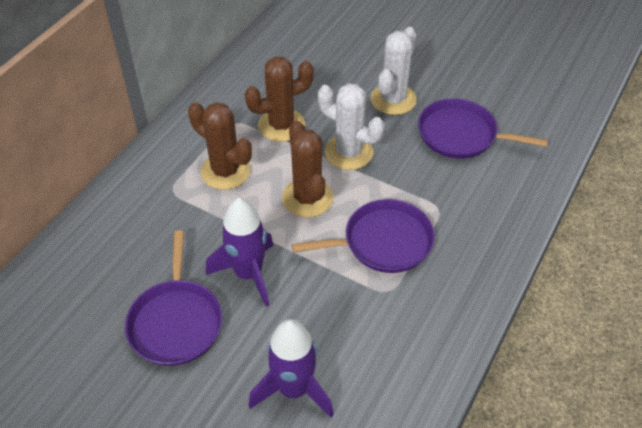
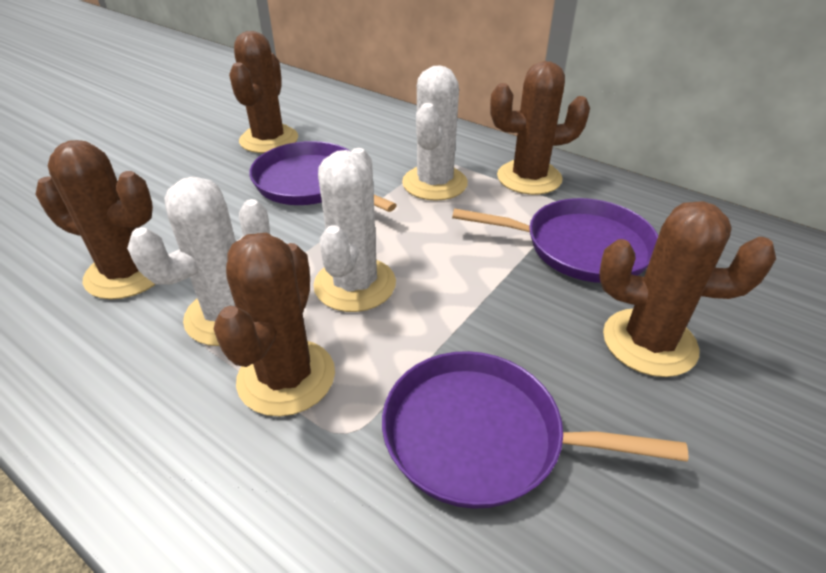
brown cactus: [188,102,252,190] [245,57,314,142] [282,121,333,218] = 3 -> [35,140,156,299] [214,233,335,417] [229,31,298,153] [490,61,590,195] [599,201,776,377] = 5
purple rocket: [206,198,274,307] [248,319,334,418] = 2 -> none = 0
white cactus: [318,83,384,170] [371,27,417,115] = 2 -> [127,176,270,346] [313,148,396,312] [402,65,468,201] = 3

